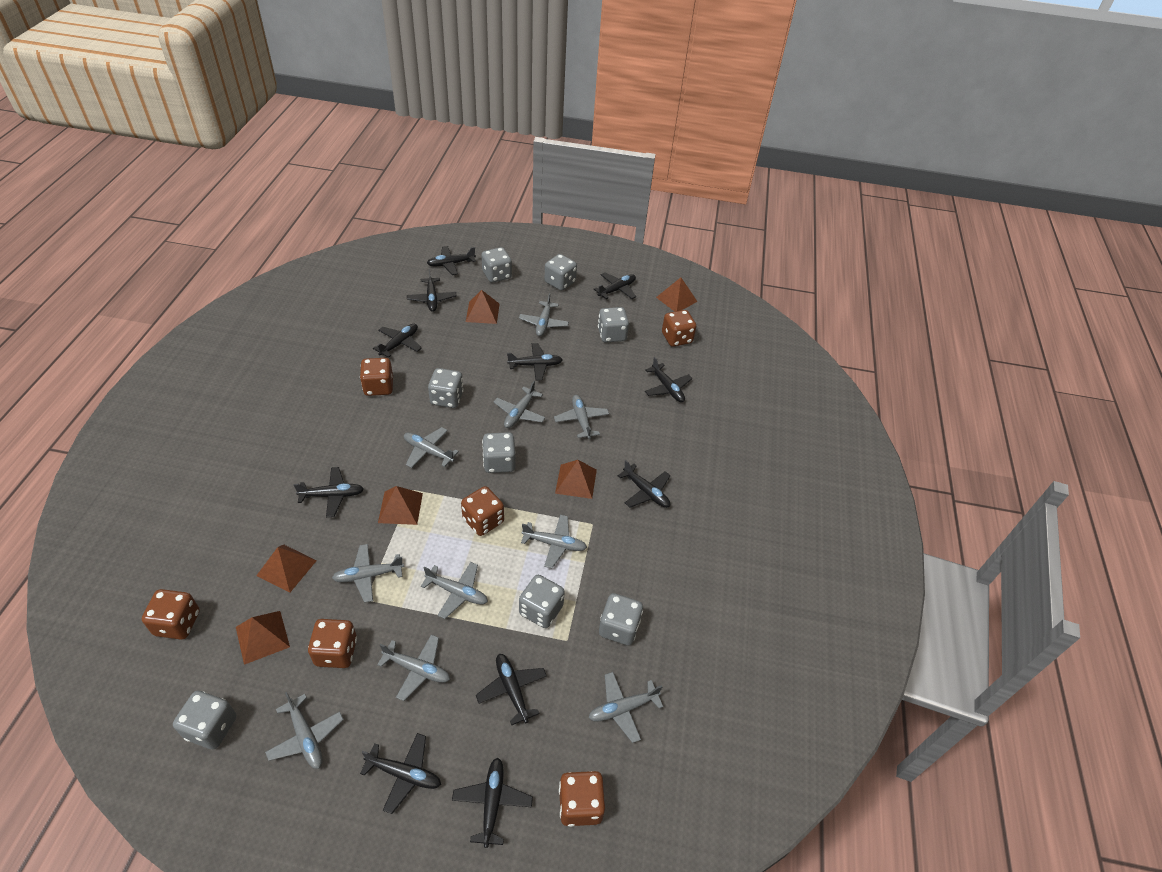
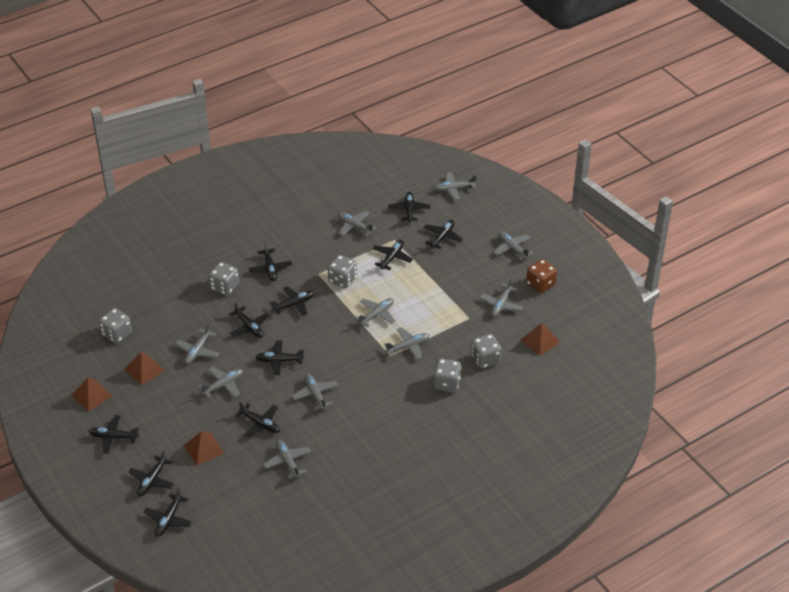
brown dice: [142,589,200,640] [308,619,357,668] [360,358,393,396] [461,486,504,536] [559,771,605,827] [662,310,696,347] = 6 -> [526,259,557,293] = 1
brown pyramid: [236,611,290,665] [256,545,317,593] [378,486,423,525] [466,290,500,324] [555,460,597,499] [656,278,698,312] = 6 -> [72,377,112,412] [125,352,165,385] [184,431,224,466] [520,323,560,356] = 4
grey dice: [173,691,236,750] [428,368,464,408] [482,247,512,283] [482,432,515,473] [519,575,565,628] [544,254,577,291] [598,307,629,342] [599,593,643,645] = 8 -> [99,308,132,343] [209,262,239,296] [328,255,357,288] [433,358,462,392] [471,334,502,369] = 5

